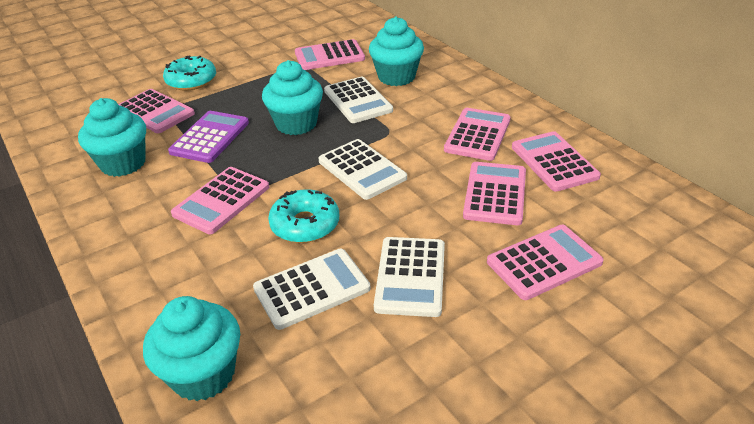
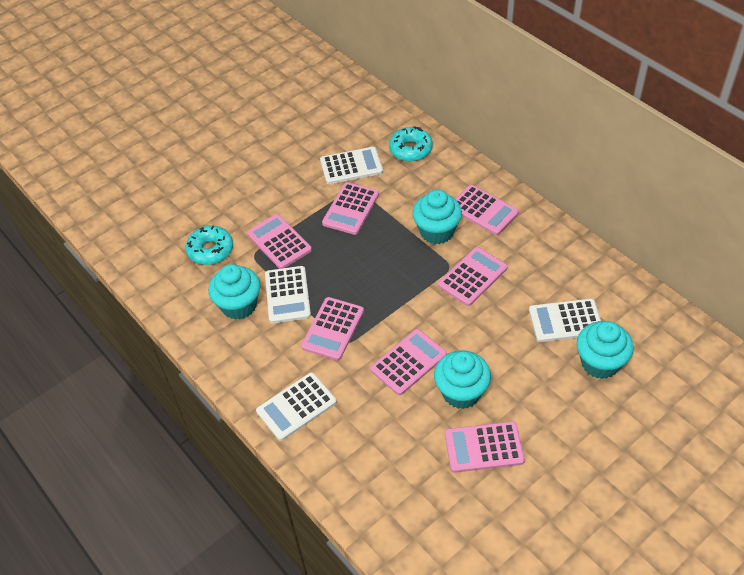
purple calculator: [168,111,249,163] = 1 -> none = 0

